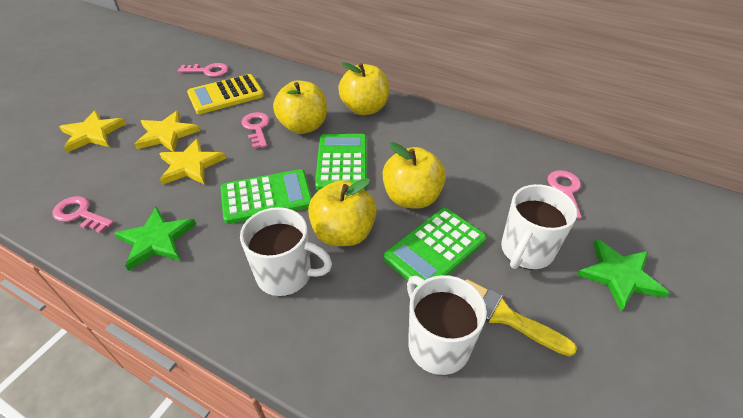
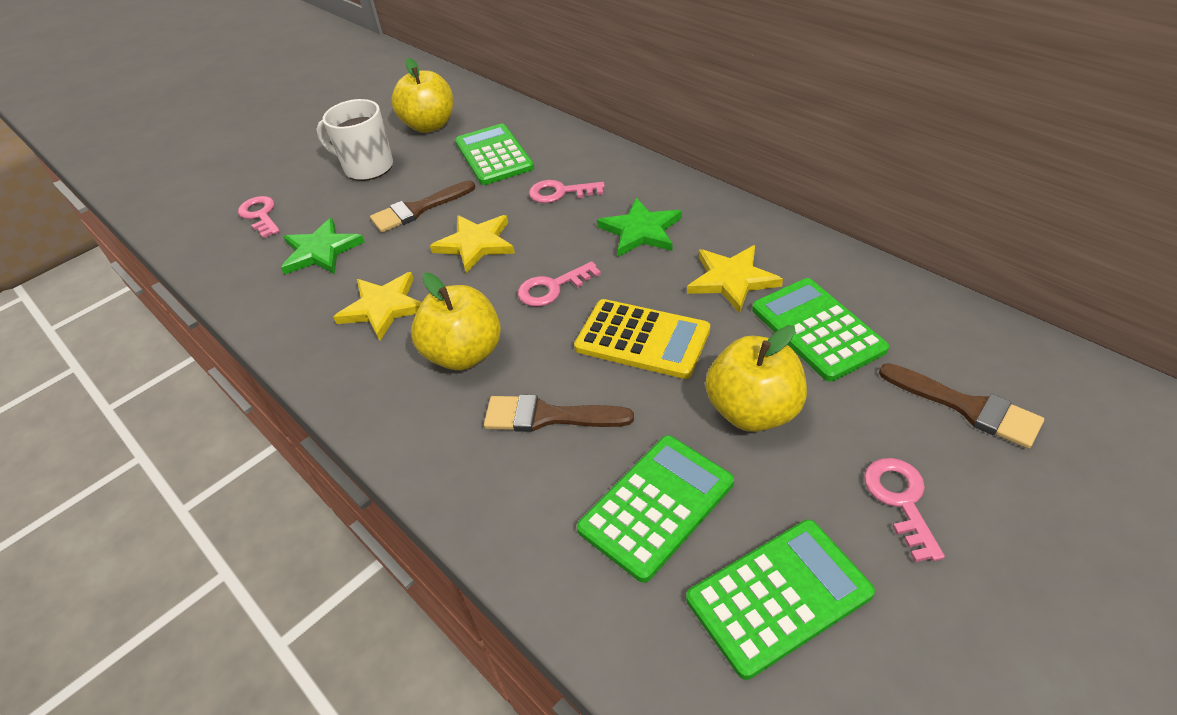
brown brush: none = 0 -> [370,180,475,233] [484,394,634,432] [879,363,1044,449] = 3
green calculator: [221,169,312,224] [315,134,367,190] [383,208,487,287] = 3 -> [455,124,534,185] [577,435,734,583] [686,520,875,680] [752,278,889,382] = 4
white mug: [240,207,332,296] [407,275,487,375] [501,184,577,270] = 3 -> [317,99,393,181] = 1
yellow apple: [273,80,327,134] [308,178,377,246] [338,62,389,115] [382,142,446,209] = 4 -> [391,58,453,133] [411,273,501,370] [705,325,807,432] = 3
yellow brush: [466,279,577,356] = 1 -> none = 0

